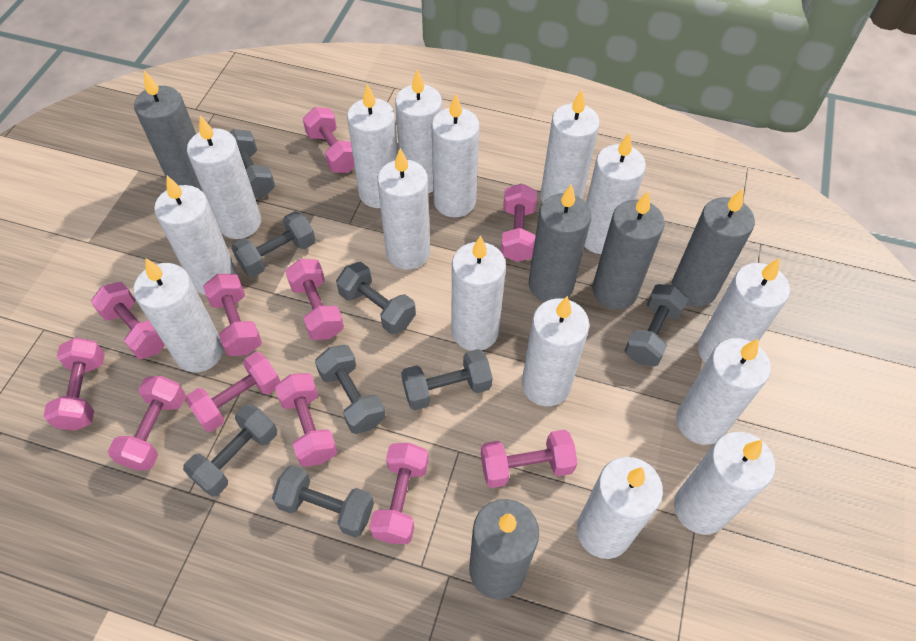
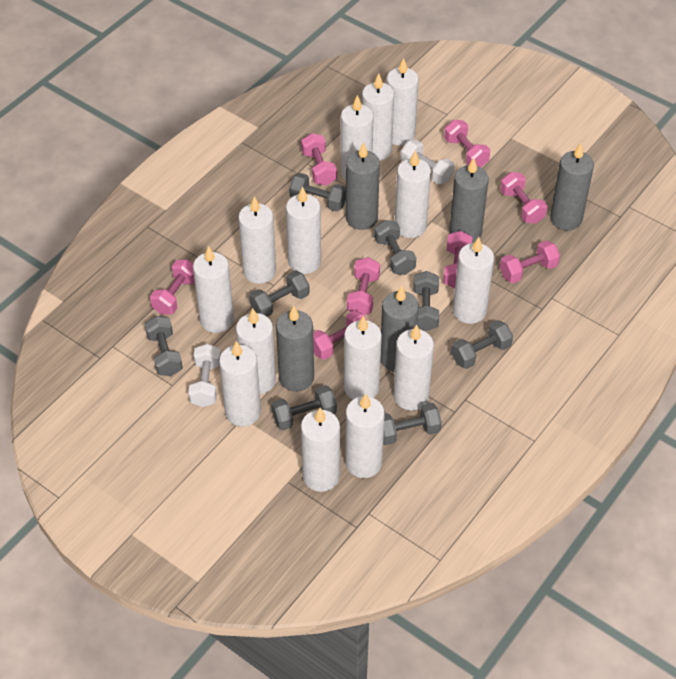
pink dumbbell: [43,338,105,431] [91,282,165,359] [108,376,185,470] [185,352,280,432] [203,274,262,356] [275,373,337,467] [285,259,344,340] [303,107,355,173] [369,443,428,544] [481,429,577,488] [501,183,537,262] = 11 -> [150,259,195,315] [301,133,337,186] [313,310,368,360] [347,257,380,315] [443,231,472,289] [444,120,490,167] [500,172,547,223] [500,240,560,283] = 8
white candle: [133,258,223,372] [154,176,237,295] [187,116,261,239] [347,84,398,208] [377,148,430,270] [395,70,442,193] [431,94,480,217] [452,235,506,351] [522,296,589,406] [540,90,600,202] [577,457,663,559] [584,132,646,254] [674,432,775,535] [676,338,771,445] [698,258,790,363] = 15 -> [193,246,234,333] [219,341,261,426] [236,309,276,394] [238,196,276,284] [286,186,321,274] [301,408,340,492] [341,95,374,180] [344,315,382,399] [345,394,385,478] [362,74,394,161] [386,58,419,146] [394,325,434,410] [395,150,431,238] [453,237,494,324] = 14
white dumbbell: none = 0 -> [188,344,221,407] [400,140,455,184] = 2

